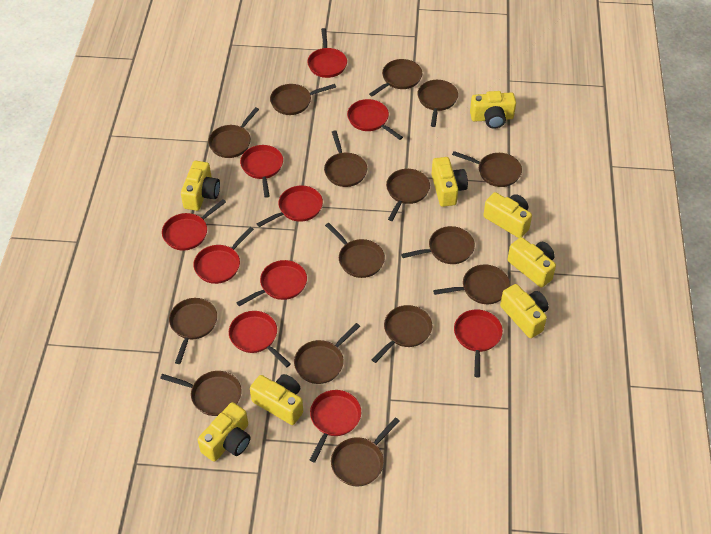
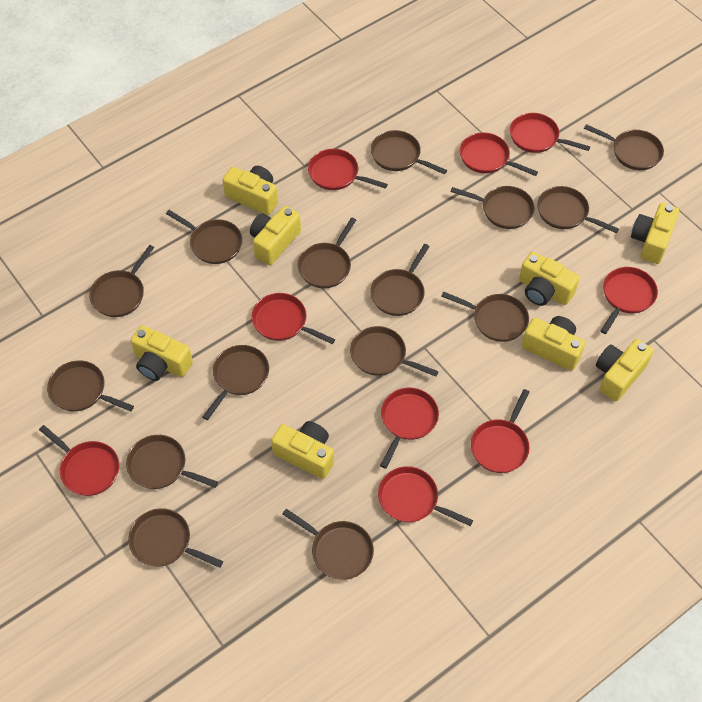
red pan: [162,199,226,250] [193,227,254,284] [229,311,291,367] [236,260,307,306] [240,145,283,198] [257,186,323,227] [307,28,347,78] [310,390,361,463] [347,99,403,140] [454,310,503,377] = 10 -> [39,425,119,496] [252,293,335,344] [308,149,388,190] [378,466,473,526] [380,388,439,469] [460,133,538,176] [471,389,530,473] [510,113,590,153] [601,267,658,334] = 9

